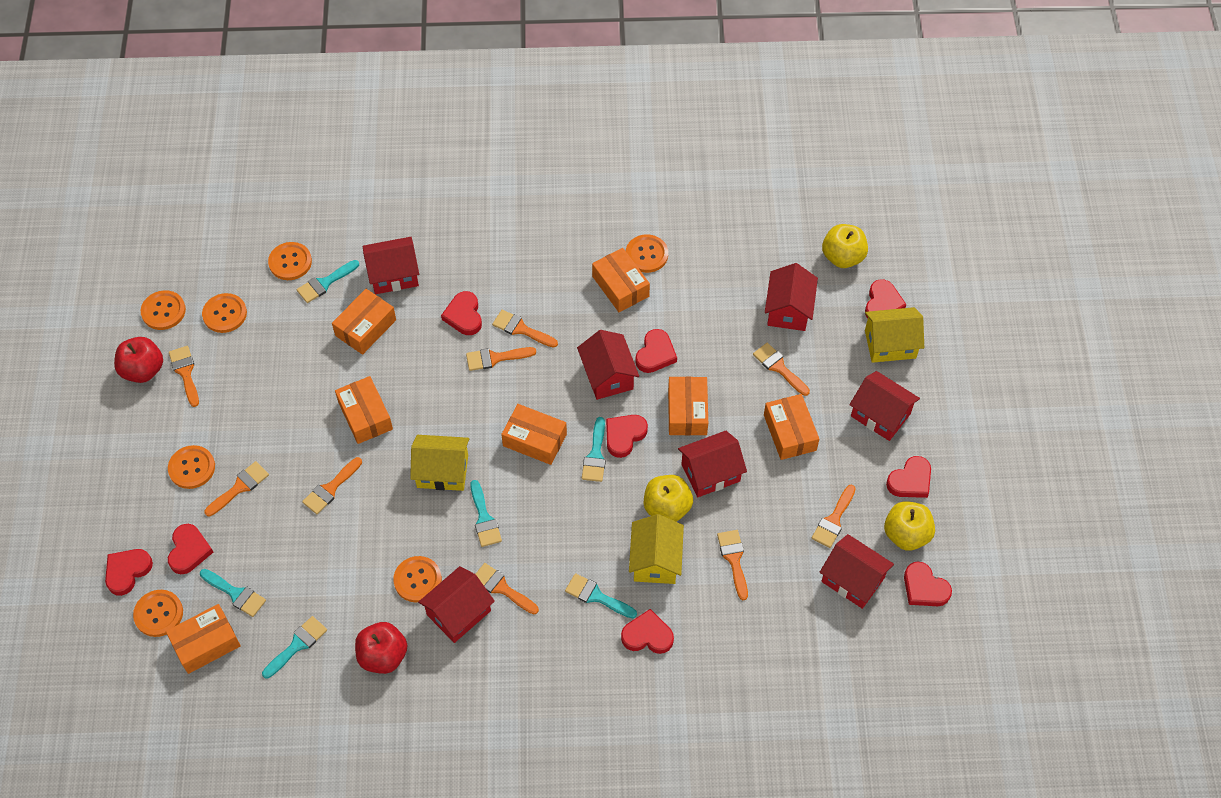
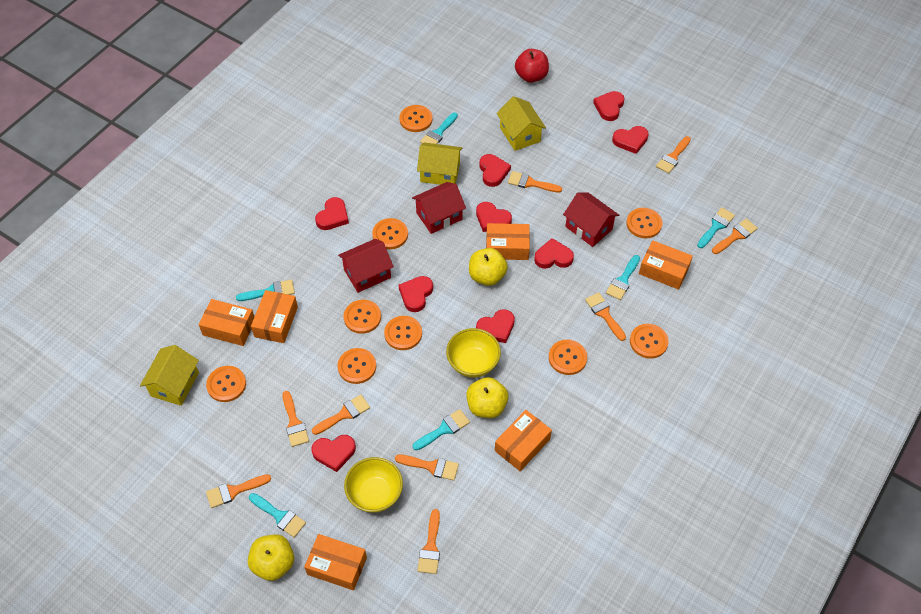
orange box: [166,604,241,674] [332,289,396,355] [335,376,393,444] [501,404,567,465] [592,248,650,312] [668,377,708,436] [764,394,819,460] = 7 -> [199,299,254,346] [251,290,298,343] [304,534,367,590] [486,223,530,260] [495,410,552,471] [639,240,693,290] = 6
orange button: [133,590,183,637] [141,290,186,330] [168,445,215,489] [202,293,247,333] [268,242,312,280] [393,556,442,602] [626,235,668,273] = 7 -> [206,366,246,402] [337,348,376,384] [344,300,381,334] [372,218,408,249] [384,316,422,350] [399,105,433,132] [549,340,587,375] [626,208,662,238] [630,324,668,359] = 9
red apple: [114,337,163,383] [355,622,407,674] = 2 -> [515,49,549,83] = 1
red house: [363,237,419,294] [418,566,495,643] [577,330,639,400] [678,431,747,497] [765,263,818,331] [820,534,894,609] [849,371,920,441] = 7 -> [338,239,394,293] [412,182,466,234] [563,193,619,247] = 3
yellow bowl: none = 0 -> [344,457,403,513] [446,328,501,378] = 2

